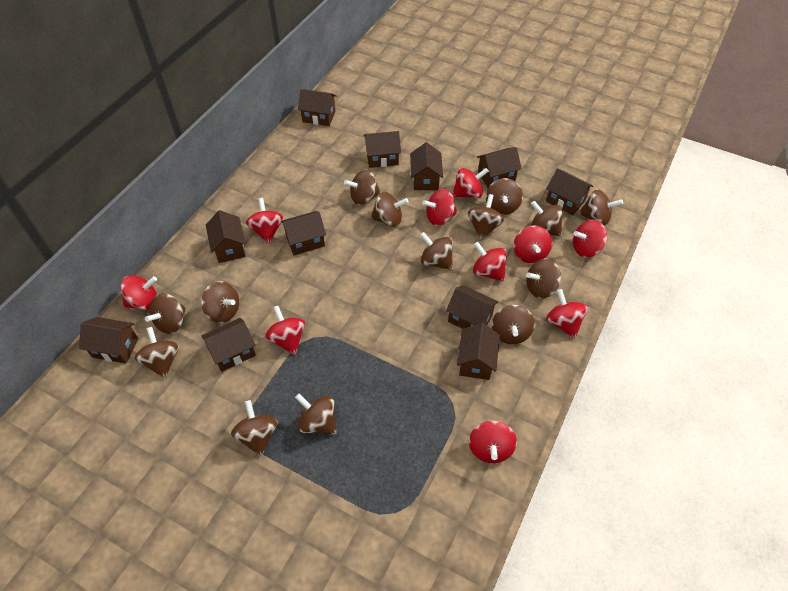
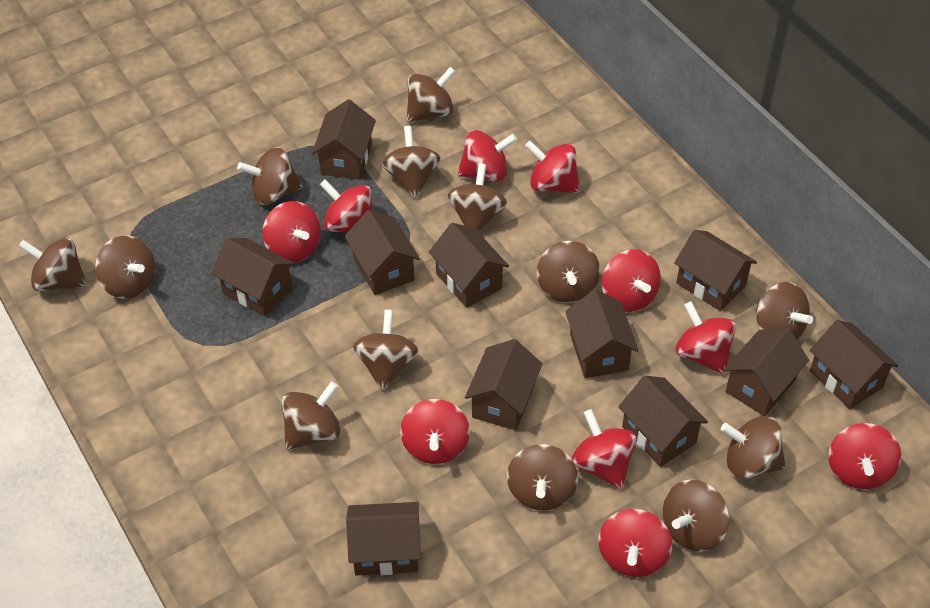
brown spinning top: [134,327,179,378] [145,293,186,334] [201,281,239,323] [231,400,278,457] [295,393,337,435] [344,170,381,205] [370,192,409,227] [420,232,453,270] [468,194,505,240] [486,178,523,215] [492,305,535,344] [526,259,561,299] [531,201,563,237] [578,189,623,226] = 14 -> [19,238,87,291] [95,236,155,299] [237,147,303,205] [282,381,340,450] [353,309,419,391] [381,126,441,199] [407,67,456,123] [447,163,507,232] [507,444,578,510] [537,241,600,303] [663,480,729,551] [721,416,786,479] [755,282,813,340] = 13

